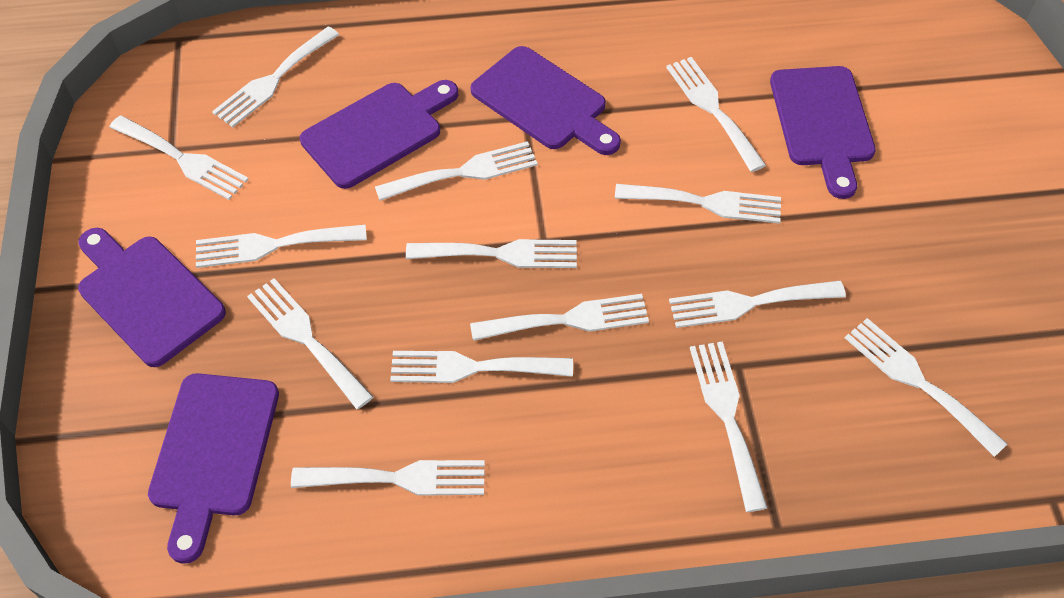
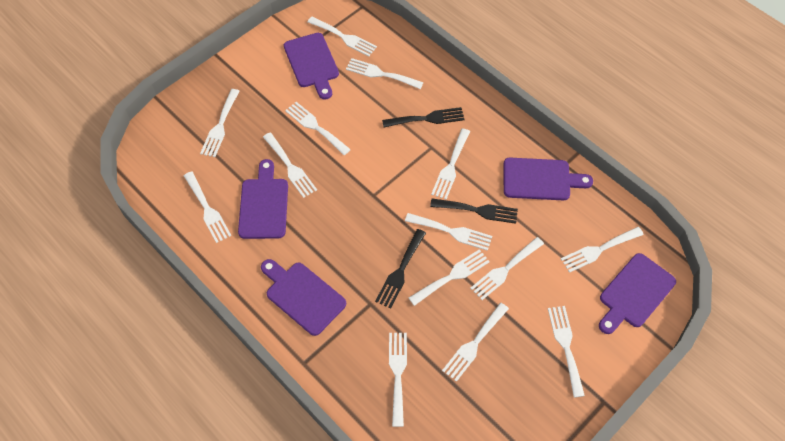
black fork: none = 0 -> [375,229,426,309] [382,107,465,128] [430,198,518,224] = 3

